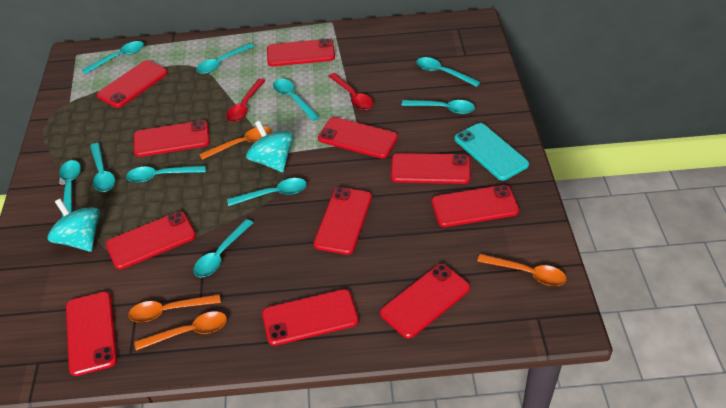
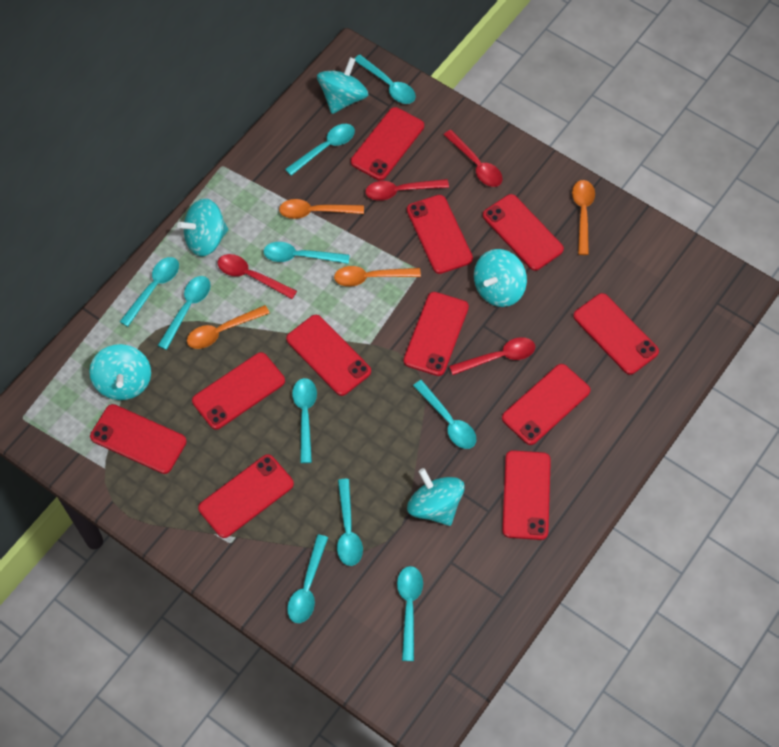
red spoon: [226,79,265,122] [328,73,373,110] = 2 -> [218,254,297,299] [365,179,449,201] [444,130,502,187] [449,337,535,375] = 4
turquoise phone: [454,123,529,180] = 1 -> none = 0
turquoise spinning top: [48,198,100,252] [246,121,294,172] = 2 -> [89,344,151,400] [177,198,228,256] [317,57,368,114] [407,468,465,526] [474,249,527,307] = 5

